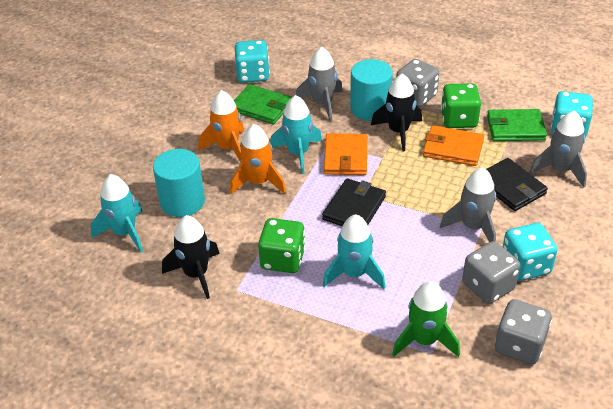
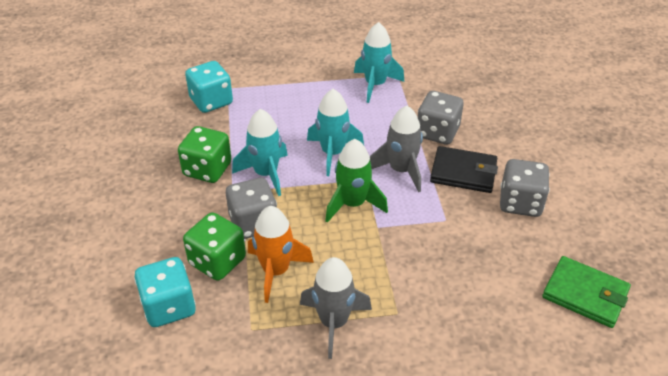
black rocket: [162,215,220,299] [371,73,422,151] = 2 -> none = 0
black wallet: [322,178,386,226] [486,158,548,211] = 2 -> [430,146,498,193] = 1
green wallet: [234,84,292,124] [487,109,547,141] = 2 -> [542,256,631,328] = 1
grey rocket: [296,47,343,122] [440,167,496,242] [529,111,587,188] = 3 -> [300,257,372,359] [370,106,423,192] = 2
orange rocket: [198,90,244,163] [230,124,286,194] = 2 -> [248,206,314,303] = 1
orange wallet: [324,133,367,175] [423,125,484,166] = 2 -> none = 0
turquoise cylinder: [153,149,205,217] [350,59,393,121] = 2 -> none = 0
turquoise dice: [235,40,270,83] [503,223,557,281] [551,91,593,137] = 3 -> [134,257,196,327] [185,61,233,113] = 2

